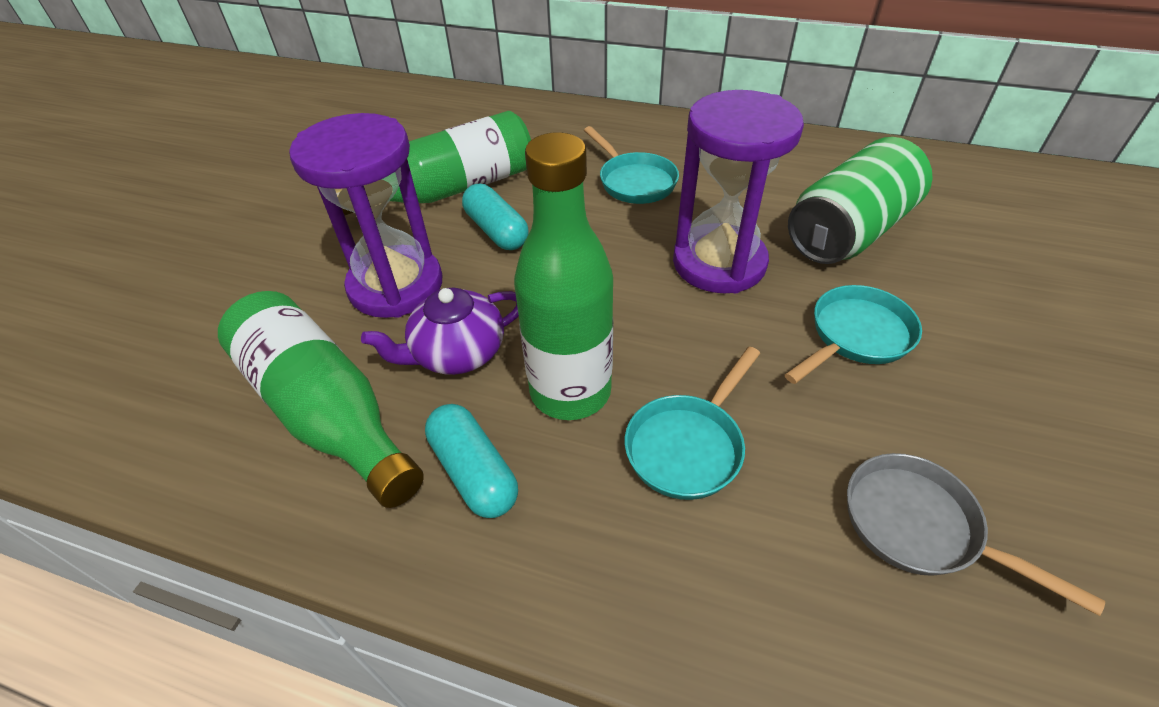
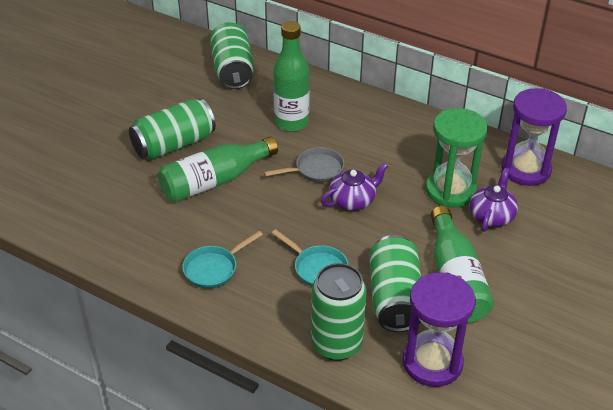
green can: [788,137,933,264] = 1 -> [129,99,216,160] [210,22,254,89] [311,263,367,361] [369,235,421,332] = 4
green hourglass: none = 0 -> [426,108,488,208] = 1
purple teapot: [361,288,519,375] = 1 -> [321,163,388,211] [470,168,518,232] = 2
turquoise capsule: [425,404,518,518] [462,184,529,250] = 2 -> none = 0
turquoise pan: [584,126,679,204] [625,347,760,500] [785,285,922,384] = 3 -> [182,231,263,289] [272,229,349,286] = 2

